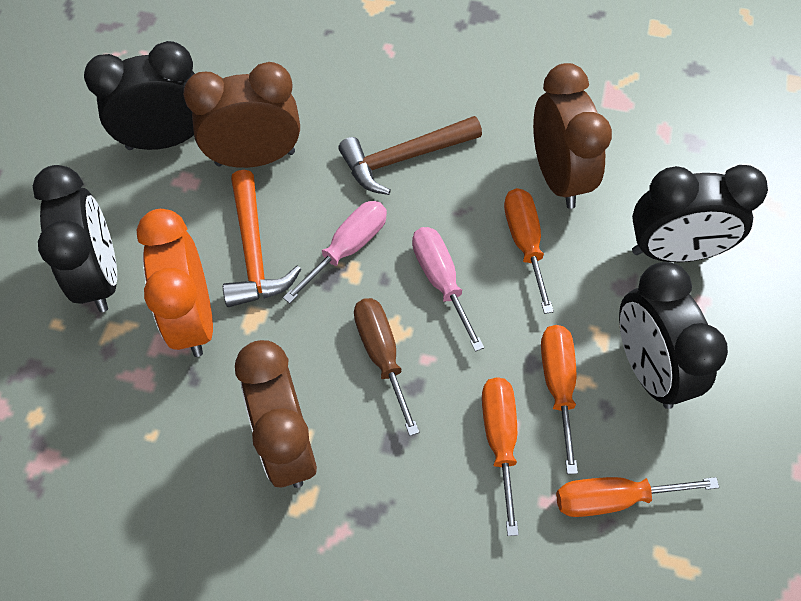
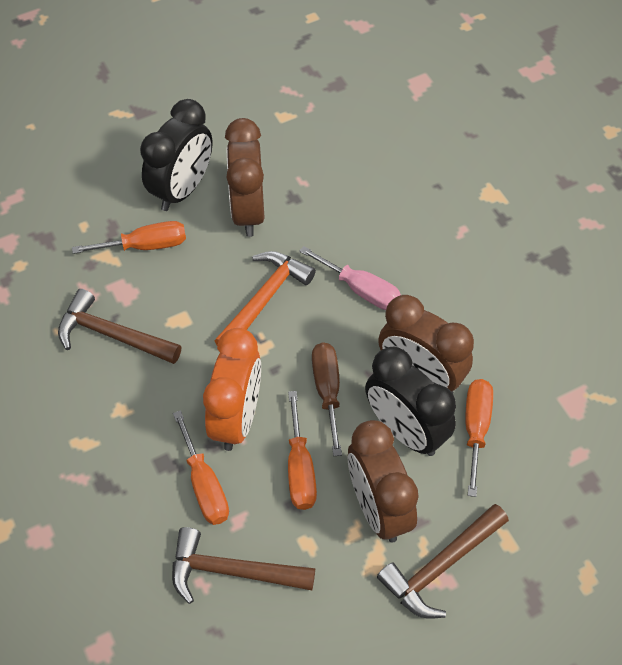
black clock: [33,165,117,312] [84,41,195,150] [619,262,728,409] [632,165,768,262] = 4 -> [140,99,213,211] [365,347,456,456] = 2
brown hammer: [338,116,482,195] = 1 -> [58,289,182,364] [172,527,315,604] [377,504,509,619] = 3
pink screwdriver: [283,201,387,304] [412,227,484,352] = 2 -> [299,246,401,310] = 1

